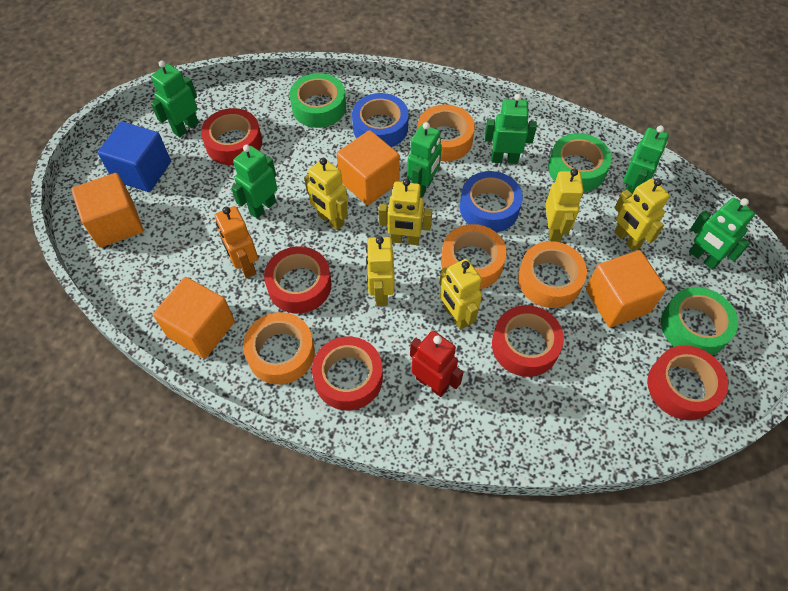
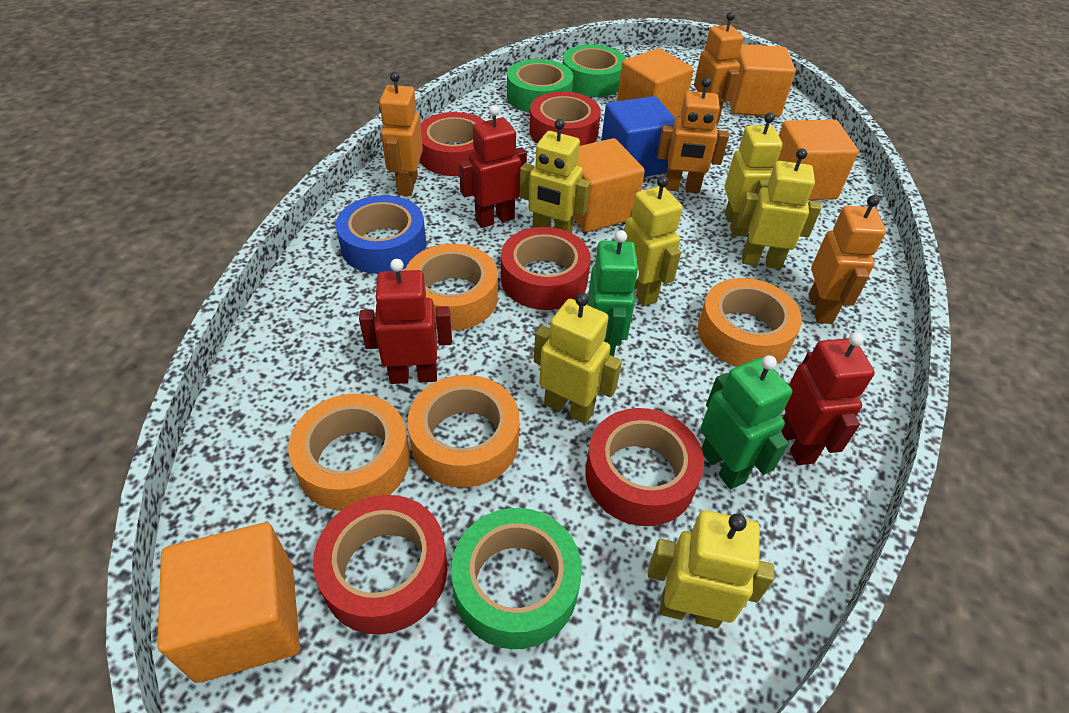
blue tape: [352,93,409,147] [460,171,523,232] = 2 -> [336,195,426,274] = 1
green robot: [151,60,199,137] [231,145,277,219] [407,122,442,198] [484,94,537,164] [624,125,669,194] [689,198,755,270] = 6 -> [587,230,639,356] [700,355,792,489] = 2
orange cube: [71,173,143,248] [153,277,235,359] [337,130,400,205] [586,250,666,327] = 4 -> [157,522,300,683] [574,138,645,232] [617,48,694,118] [729,44,796,117] [778,120,859,200] = 5
orange robot: [215,206,258,278] = 1 -> [379,72,423,196] [657,77,729,193] [694,12,744,124] [808,195,886,324] = 4
red robot: [410,331,464,397] = 1 -> [359,259,452,384] [459,105,527,228] [781,332,875,465] = 3

